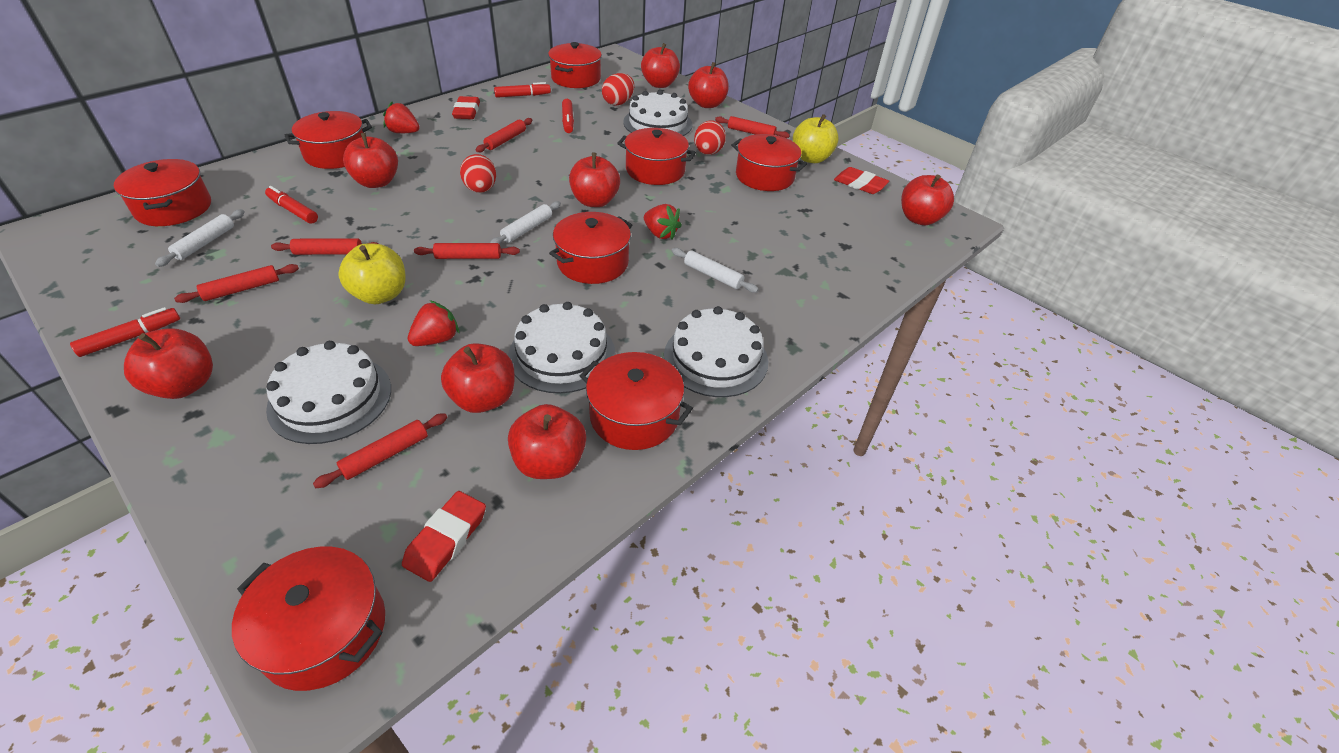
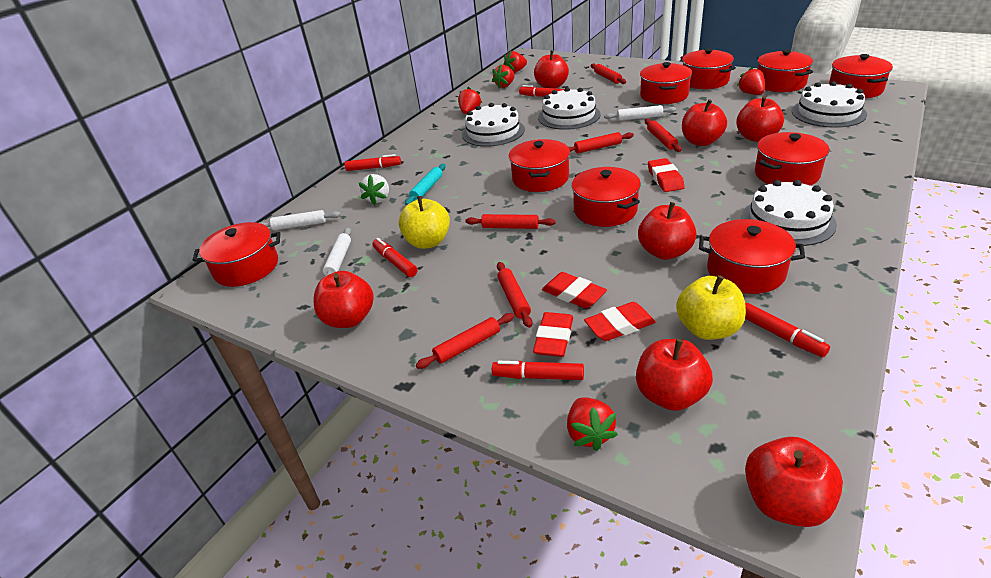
red apple: [124,328,213,399] [343,133,398,188] [441,343,515,413] [508,404,586,479] [569,153,620,207] [641,43,680,88] [688,62,729,108] [901,175,954,225] = 8 -> [314,271,374,328] [534,51,569,88] [636,339,713,411] [638,202,696,260] [682,99,727,146] [736,96,784,142] [745,437,843,527] = 7
red egg: [460,154,496,193] [602,73,634,106] [694,121,726,155] = 3 -> none = 0
red eraser: [402,491,486,582] [452,96,480,119] [834,167,889,194] = 3 -> [533,312,573,357] [542,272,607,309] [584,302,656,341] [648,158,685,192] = 4
red marker: [70,307,180,357] [265,186,318,224] [494,82,551,98] [562,99,574,133] = 4 -> [344,154,401,171] [372,238,418,277] [492,361,584,380] [519,85,564,97] [745,303,830,357] = 5
red pot: [114,159,211,226] [232,547,385,691] [284,111,372,169] [548,42,602,88] [549,212,632,284] [580,352,693,450] [617,128,696,185] [731,134,807,191] = 8 -> [193,222,280,287] [509,139,570,192] [572,167,641,227] [640,62,692,104] [681,48,736,89] [699,219,805,294] [755,132,829,186] [757,50,813,92] [829,54,893,99] = 9
red strawberry: [383,102,420,133] [408,300,459,346] [644,204,682,240] = 3 -> [458,87,482,114] [492,65,515,89] [503,51,527,73] [567,397,618,451] [737,67,765,95] = 5
turquoise rolling pin: none = 0 -> [405,164,446,206] = 1
white strawberry: none = 0 -> [359,174,389,205] = 1

